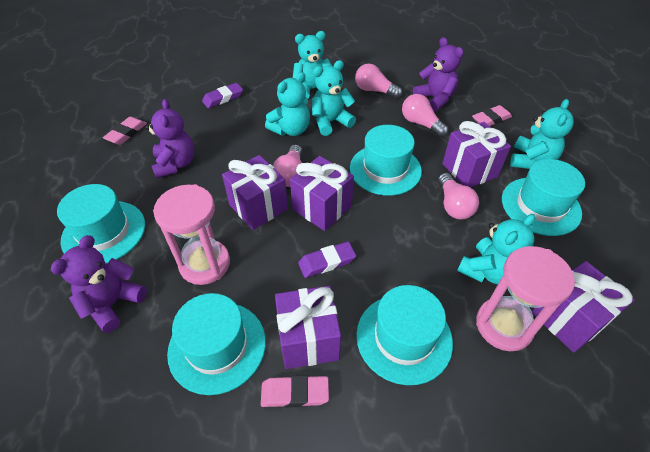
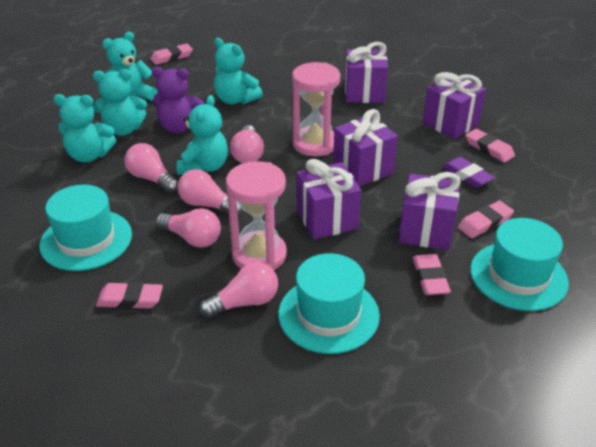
pink eraser: [103,117,147,145] [261,375,329,408] [472,105,512,126] = 3 -> [96,282,163,309] [150,43,193,65] [413,254,451,295] [458,201,514,238] [466,129,515,163] = 5
pink light bulb: [273,145,302,187] [355,64,402,98] [402,94,448,137] [438,173,479,219] = 4 -> [125,143,178,193] [156,208,221,248] [178,169,242,215] [200,262,278,318] [230,125,264,163] = 5
purple eraser: [202,83,243,108] [298,242,356,278] = 2 -> [442,157,495,188] = 1
purple teddy bear: [51,235,147,333] [146,99,194,178] [413,37,463,112] = 3 -> [152,67,204,133] = 1
turquoise hat: [57,184,145,264] [167,293,266,395] [350,125,422,196] [356,285,453,385] [502,159,585,236] = 5 -> [39,185,132,271] [278,253,380,354] [470,218,569,311] = 3

